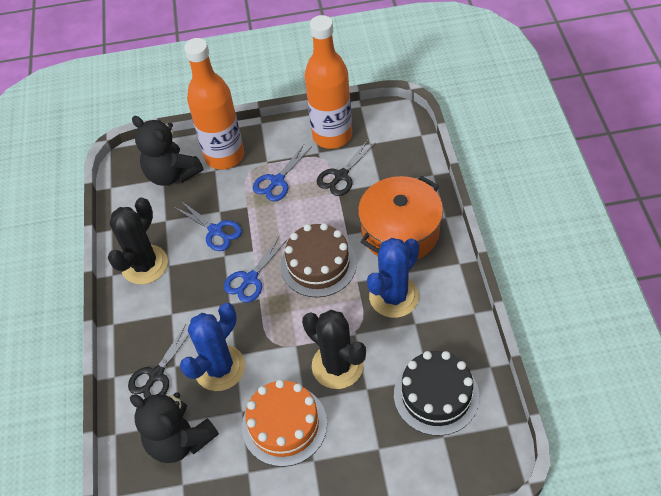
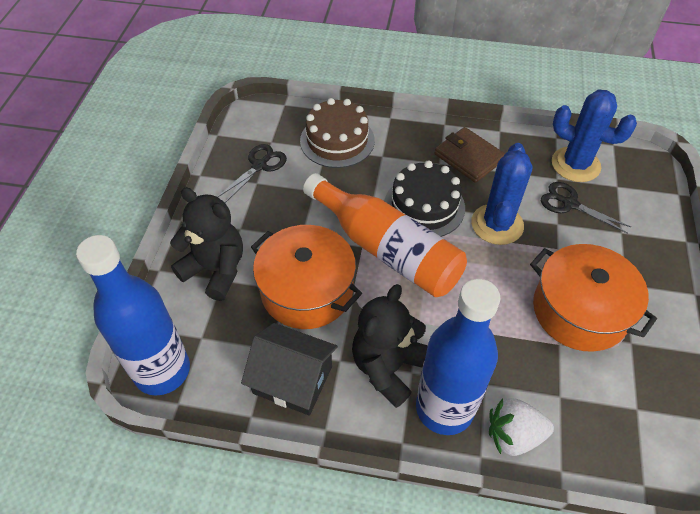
black cactus: [108,197,168,285] [302,310,366,389] = 2 -> none = 0
black house: none = 0 -> [241,323,338,416] = 1
blue bottle: none = 0 -> [76,235,190,396] [416,279,500,435] = 2
blue scissors: [174,200,242,251] [224,236,288,303] [253,145,311,201] = 3 -> none = 0
brown wallet: none = 0 -> [434,127,505,183] = 1
orange bottle: [184,38,244,170] [305,15,352,149] = 2 -> [303,173,467,297] = 1
orange cake: [242,380,327,467] = 1 -> none = 0
orange pot: [358,176,443,259] = 1 -> [251,225,362,329] [530,244,657,352] = 2
white strawberry: none = 0 -> [489,398,554,456] = 1

